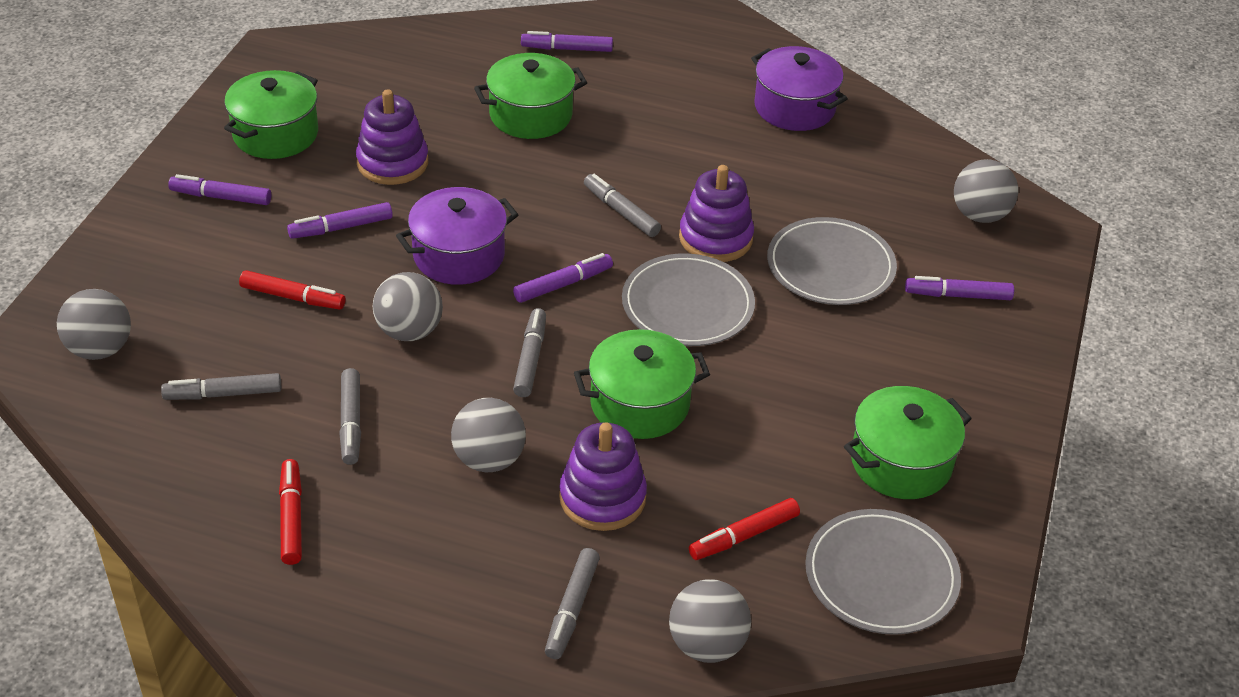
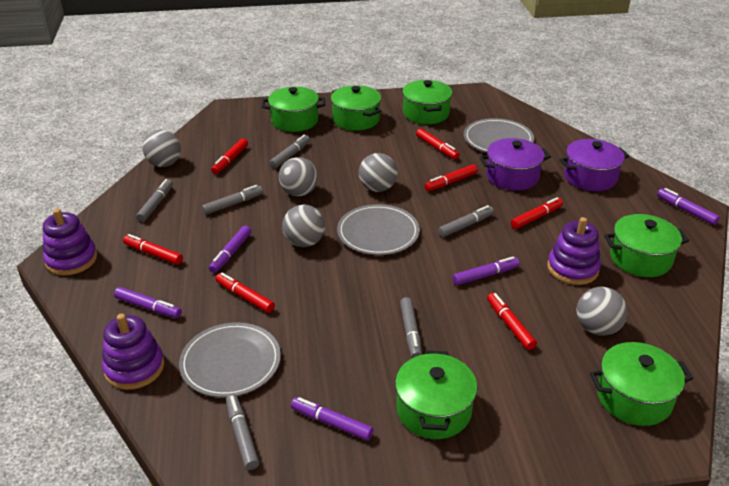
green pot: [224,70,318,159] [474,53,587,139] [574,329,710,439] [844,386,972,499] = 4 -> [262,87,325,132] [331,85,381,131] [395,350,478,439] [402,80,452,124] [589,342,693,426] [604,214,689,277] = 6
grey marker: [161,373,281,400] [339,368,361,465] [513,308,546,397] [545,548,600,659] [584,174,661,237] = 5 -> [136,179,173,222] [202,185,263,215] [226,394,259,470] [269,135,310,168] [400,297,422,358] [438,205,494,237] = 6
red marker: [239,270,346,309] [279,459,302,565] [689,498,800,560] = 3 -> [123,234,183,265] [211,138,248,174] [216,273,275,313] [416,129,460,160] [425,164,478,191] [487,293,537,350] [511,197,563,229] = 7

